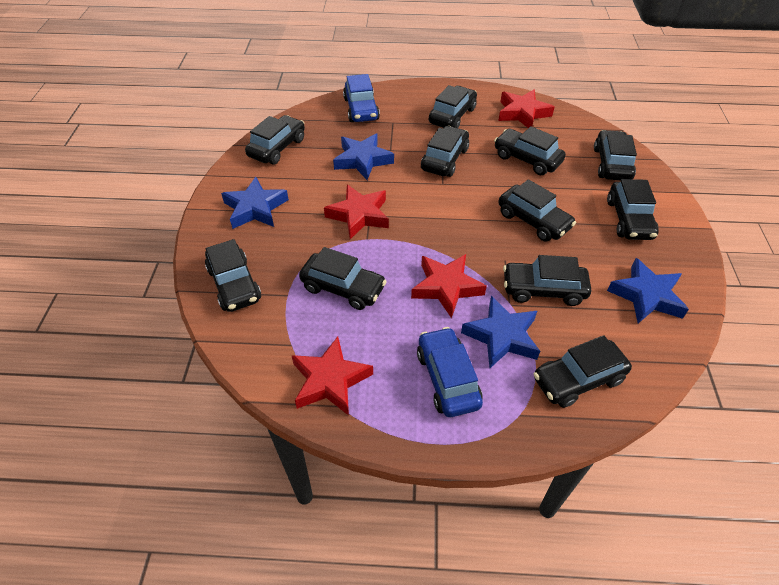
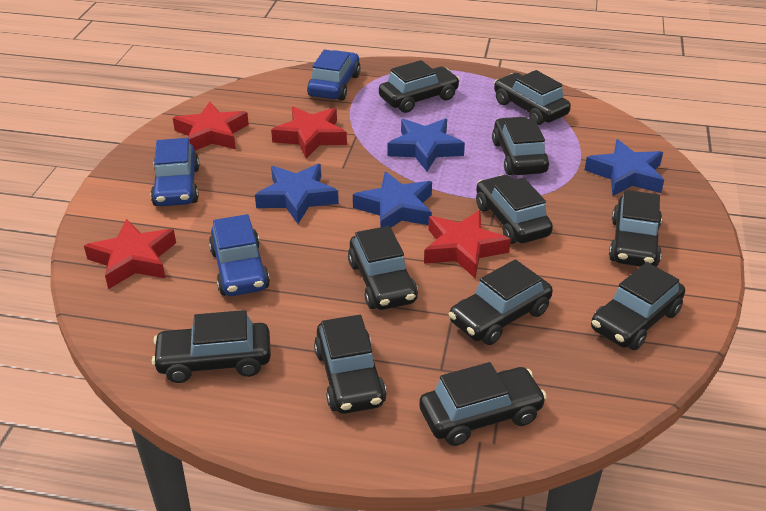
blue car: [343,74,380,122] [417,327,483,417] = 2 -> [151,138,200,206] [209,214,270,296] [307,50,361,101] = 3

